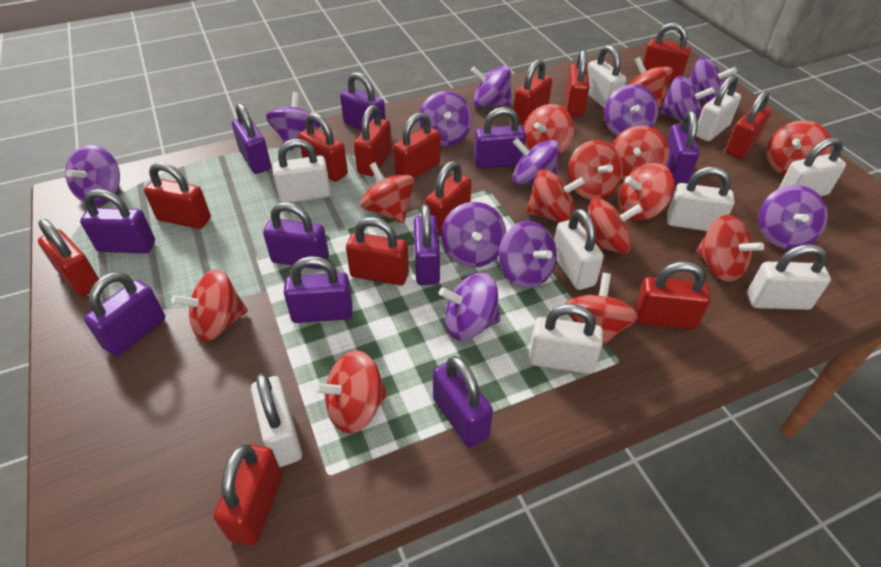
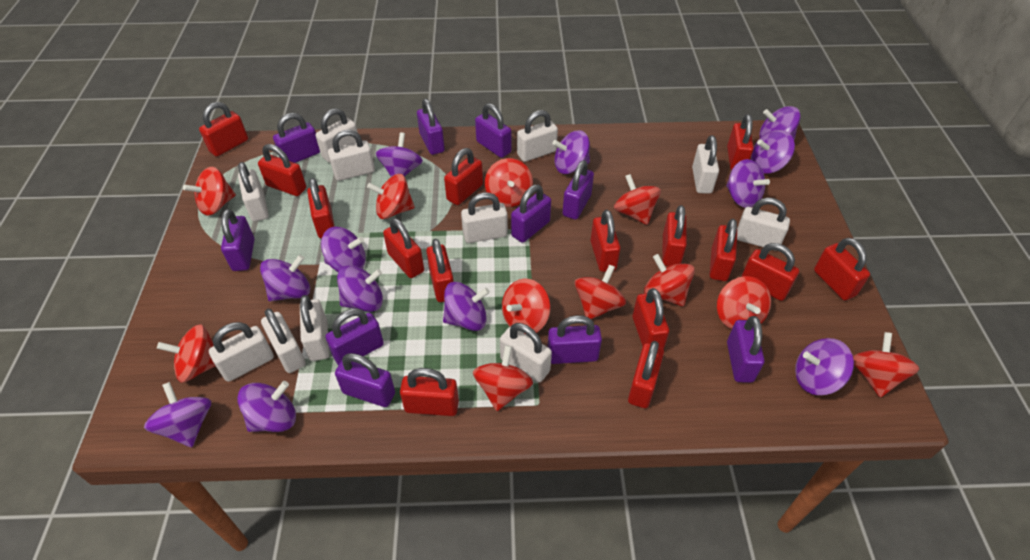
red padlock: [38,219,99,296] [144,162,211,229] [213,444,282,545] [298,113,348,182] [346,217,409,285] [354,105,392,176] [393,112,440,178] [425,161,471,236] [513,59,552,125] [566,50,590,116] [634,262,711,330] [643,23,691,81] [725,90,771,159] = 13 -> [199,102,248,157] [258,144,306,196] [307,178,335,239] [383,218,424,278] [400,368,459,416] [426,239,454,302] [444,148,483,205] [591,210,620,272] [628,341,664,408] [633,288,669,349] [662,205,687,266] [710,219,737,281] [727,114,754,170] [741,243,799,301] [814,238,870,300] = 15
red spinning top: [171,269,248,341] [314,350,387,433] [360,162,415,223] [523,104,574,155] [526,169,585,222] [565,273,639,347] [568,140,623,200] [584,198,643,254] [612,126,669,180] [619,163,675,220] [629,57,673,108] [696,215,764,282] [767,120,832,175] = 13 -> [157,324,216,383] [183,167,236,216] [367,174,415,219] [473,345,533,411] [485,158,533,207] [502,279,551,333] [575,264,626,319] [614,174,661,225] [644,254,695,306] [717,276,771,329] [853,332,919,398] = 11
white padlock: [251,373,302,467] [272,139,331,203] [529,304,603,374] [554,209,604,290] [588,45,626,109] [667,167,735,231] [696,75,741,141] [747,244,831,310] [778,138,846,196] = 9 -> [209,322,274,382] [238,162,269,222] [261,309,305,373] [300,295,329,361] [316,108,358,163] [328,130,375,181] [461,192,508,243] [500,323,552,382] [517,110,558,162] [692,135,719,194] [737,198,790,251] = 11

